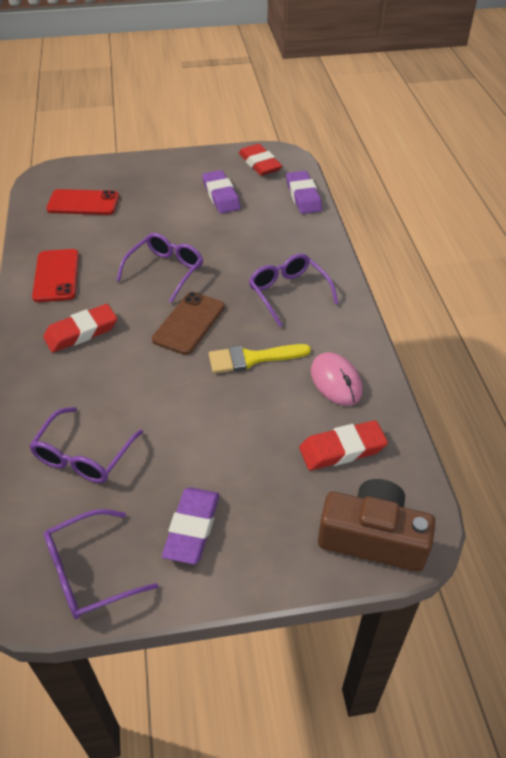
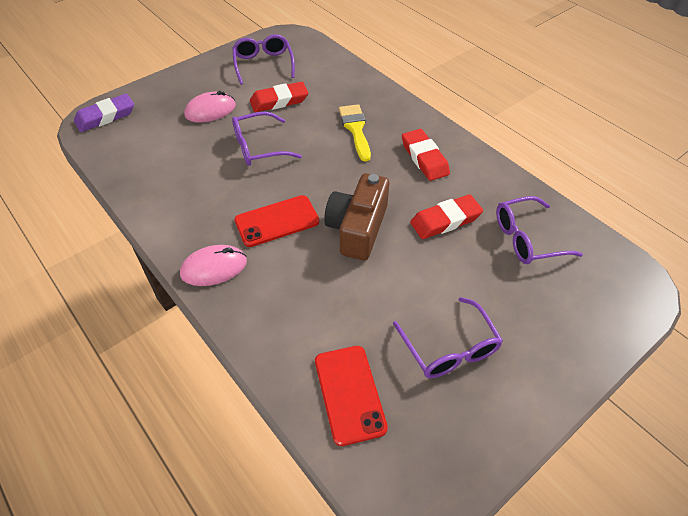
brown phone: [152,292,225,355] = 1 -> none = 0
pink mouse: [311,352,363,406] = 1 -> [180,245,247,286] [184,91,236,122] = 2
purple eraser: [162,487,220,564] [202,170,241,214] [286,171,322,214] = 3 -> [74,94,134,132] = 1

